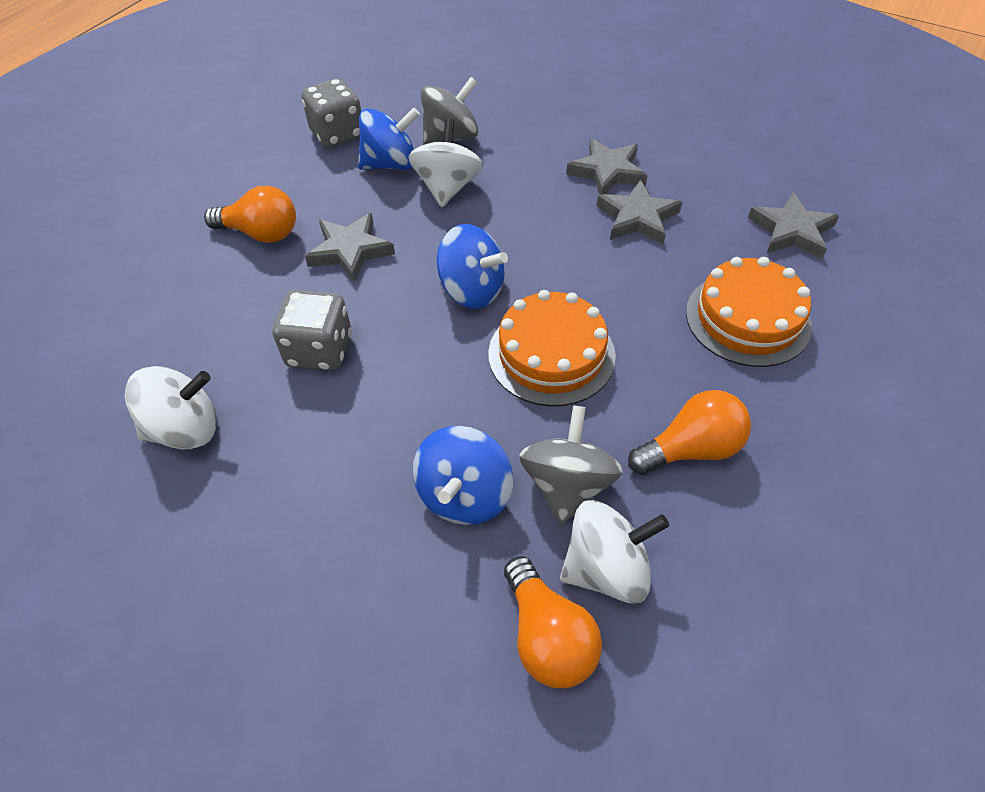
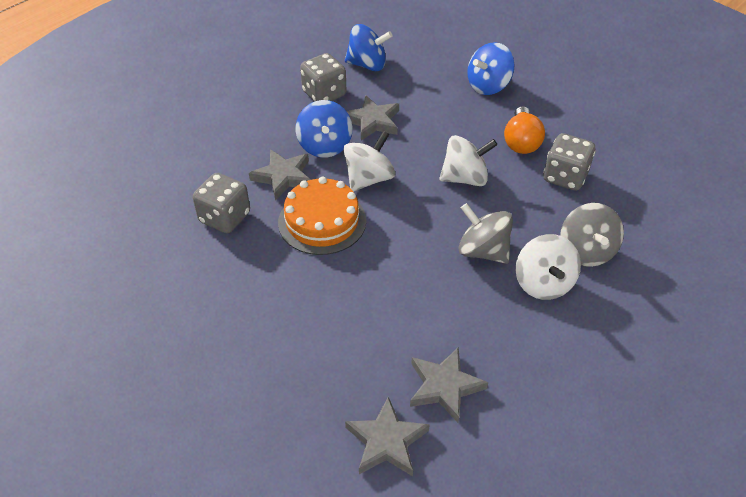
grey dice: [273,290,352,371] [301,78,361,148] = 2 -> [193,173,250,233] [300,53,346,102] [543,133,596,191] = 3
orange cake: [488,290,616,406] [686,257,812,367] = 2 -> [278,177,366,255] = 1
orange light bulb: [204,186,296,243] [504,556,602,688] [628,390,751,475] = 3 -> [504,106,545,154] = 1

